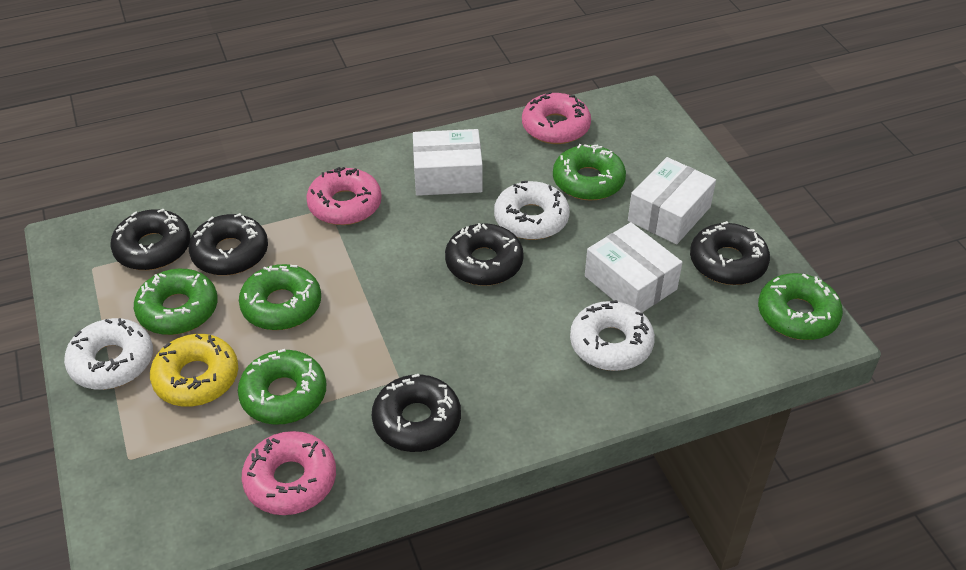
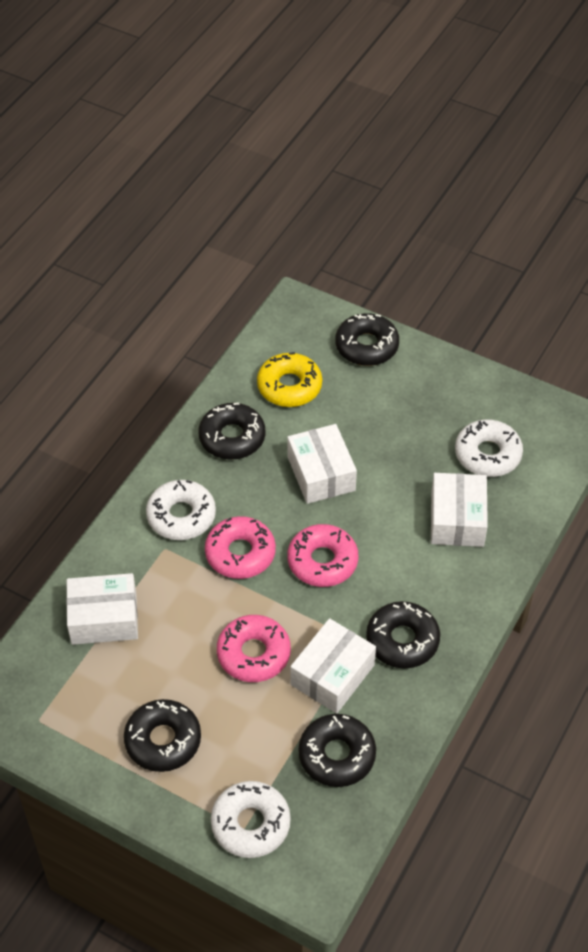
green donut: [134,269,218,335] [238,349,326,425] [239,264,321,330] [553,144,626,201] [758,273,843,340] = 5 -> none = 0
white box: [413,129,483,196] [585,222,682,312] [628,157,716,245] = 3 -> [66,573,138,645] [287,424,357,504] [290,618,376,714] [431,473,488,547] = 4

